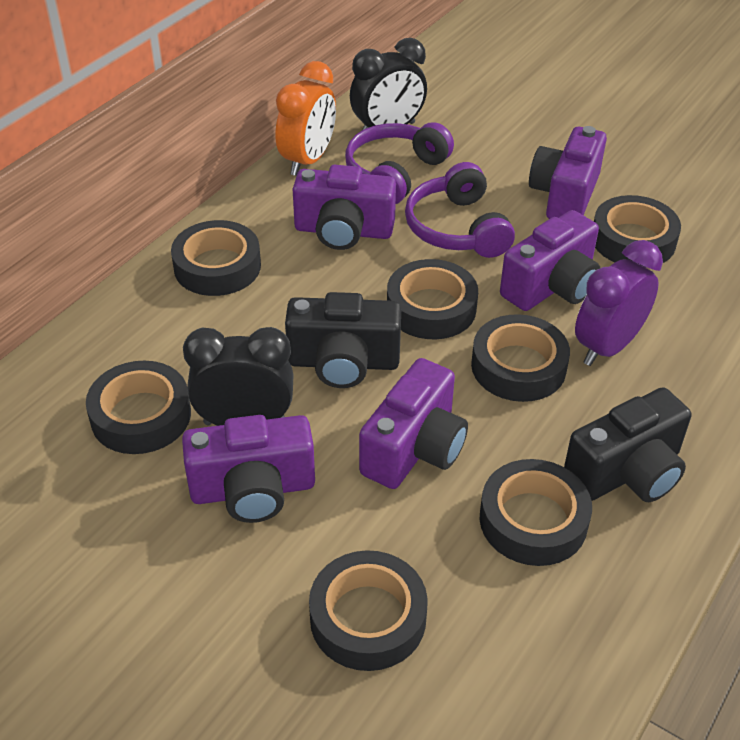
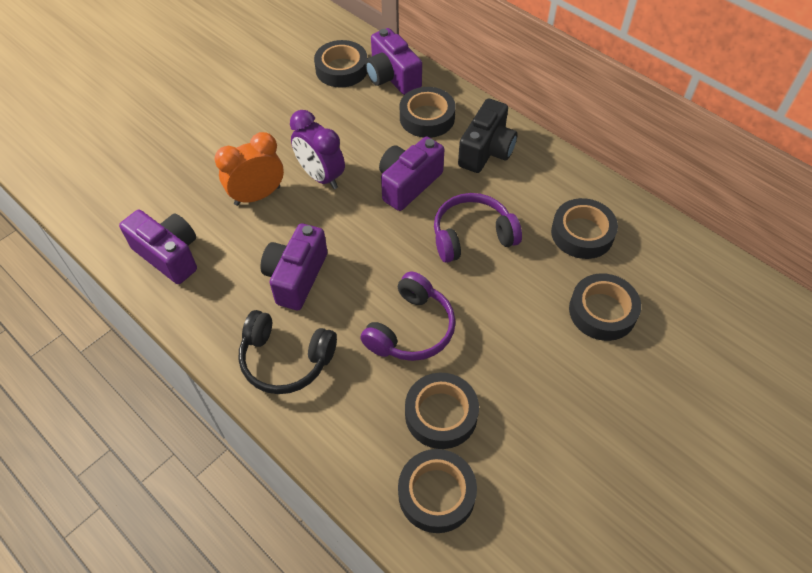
black camera: [285,292,401,388] [564,387,691,502] = 2 -> [458,98,517,173] = 1
black clock: [183,327,294,426] [350,38,427,130] = 2 -> none = 0
black headphones: none = 0 -> [239,310,337,394] = 1
black tape: [86,360,191,454] [171,220,261,296] [309,550,428,671] [387,259,478,339] [471,314,570,402] [480,459,592,566] [594,195,681,267] = 7 -> [314,40,367,87] [398,449,477,533] [400,87,456,138] [405,373,479,449] [551,198,618,259] [569,273,641,341] = 6
purple camera: [182,415,315,523] [293,165,396,250] [359,358,468,489] [500,210,600,311] [529,126,607,219] = 5 -> [119,210,197,284] [260,223,327,310] [365,28,422,95] [379,137,444,211] = 4

